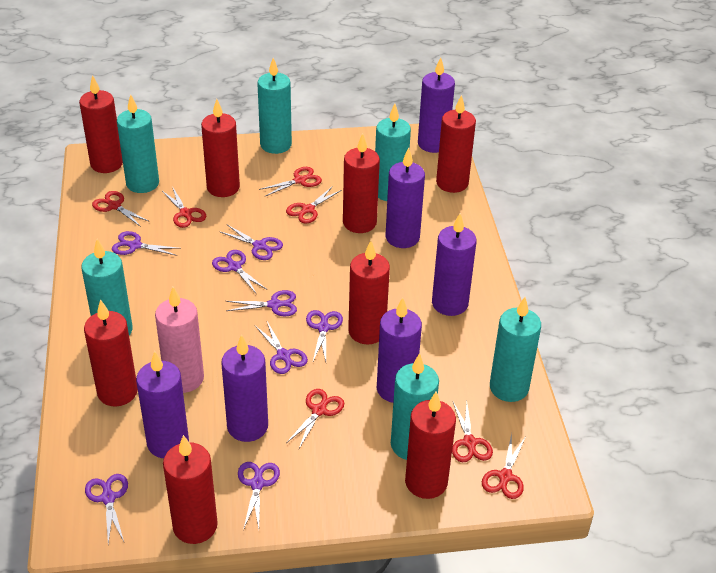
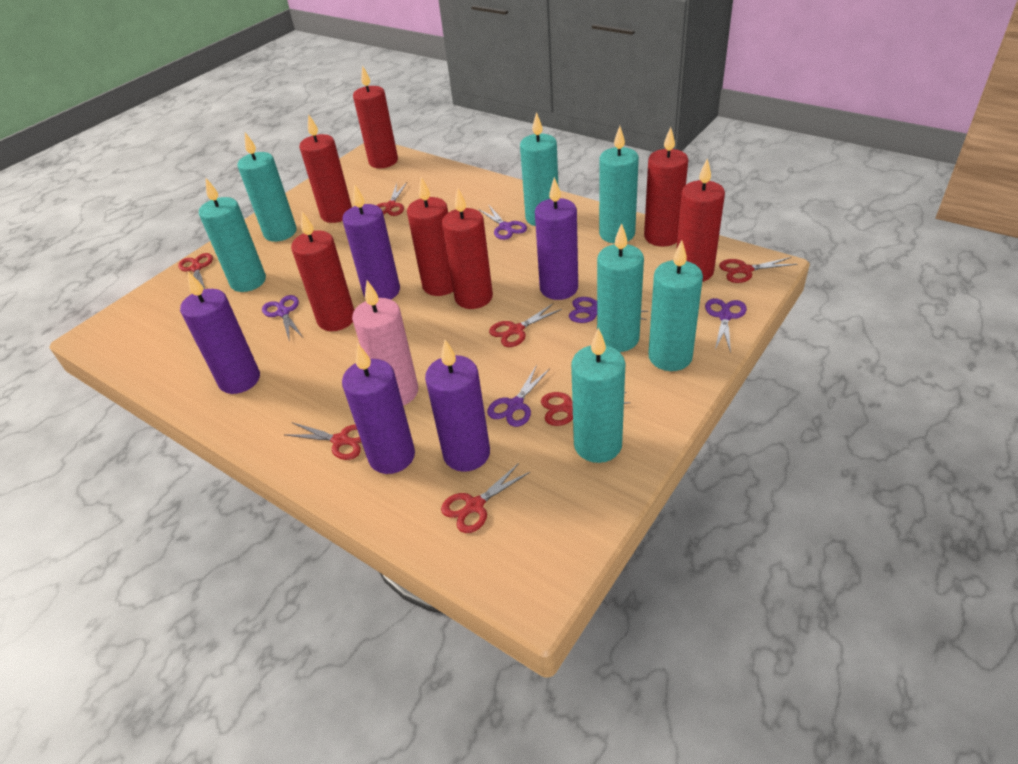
purple candle: [136,351,189,458] [221,334,268,442] [377,297,422,403] [386,148,425,248] [418,57,455,153] [432,213,477,316] = 6 -> [180,271,260,394] [342,184,400,299] [342,343,415,474] [425,340,490,472] [535,177,578,300] = 5
purple scissors: [85,474,128,544] [112,231,181,256] [212,250,266,293] [219,225,283,260] [226,290,297,317] [238,462,280,530] [255,322,308,374] [306,310,343,361] = 8 -> [262,295,303,339] [478,206,527,240] [487,365,550,427] [569,297,648,323] [705,298,747,353] = 5
red candle: [79,75,123,173] [84,299,138,406] [163,435,218,544] [201,99,240,197] [343,133,380,233] [348,241,390,344] [405,391,456,499] [436,95,476,193] = 8 -> [291,212,354,331] [299,114,352,223] [353,65,398,168] [407,177,453,296] [442,188,493,309] [644,127,688,247] [676,159,725,282] = 7
turquoise candle: [81,239,133,335] [117,94,159,193] [257,58,292,154] [375,104,411,201] [391,353,439,460] [490,297,541,402] = 6 -> [199,178,266,292] [237,132,297,242] [520,112,558,226] [571,328,625,463] [597,223,644,352] [599,126,639,243] [648,240,703,371] = 7

